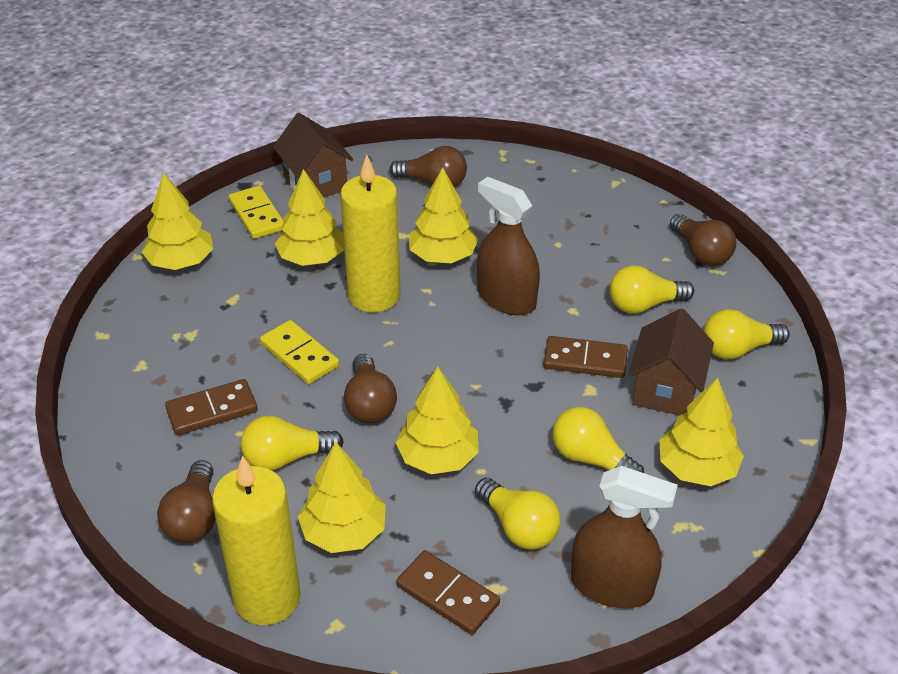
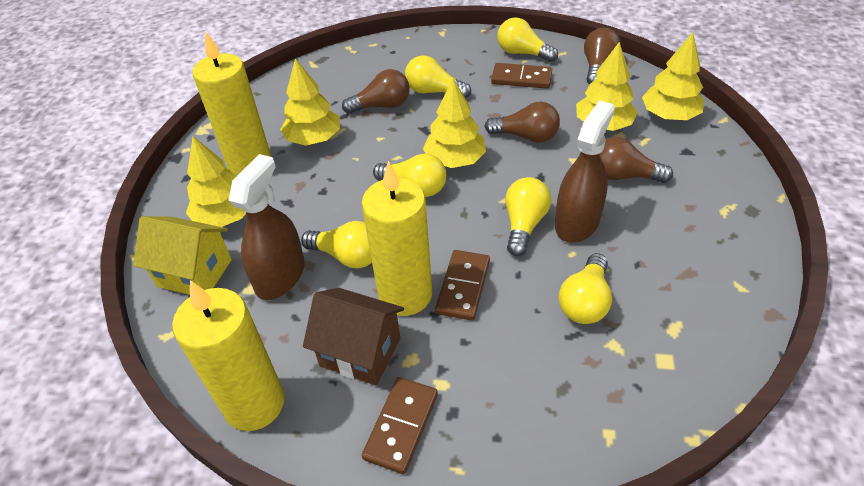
brown house: [273,113,353,197] [628,309,714,415] = 2 -> [303,288,404,385] = 1
yellow candle: [212,456,301,625] [340,155,400,312] = 2 -> [172,280,284,431] [192,31,271,175] [362,161,432,316] = 3
yellow domino: [229,186,283,239] [260,320,339,384] = 2 -> none = 0
yellow house: none = 0 -> [133,216,232,295] = 1
yellow light bulb: [241,416,344,471] [475,478,561,550] [553,407,644,473] [610,265,694,314] [703,309,790,359] = 5 -> [301,221,372,268] [373,153,446,197] [405,56,471,98] [497,17,558,62] [505,177,551,256] [559,253,612,324] = 6
yellow tree: [142,173,213,270] [275,169,344,266] [298,442,386,553] [396,367,479,474] [409,167,478,263] [659,378,744,486] = 6 -> [186,136,246,227] [280,58,340,146] [423,78,486,168] [576,42,638,131] [642,32,704,120] = 5

